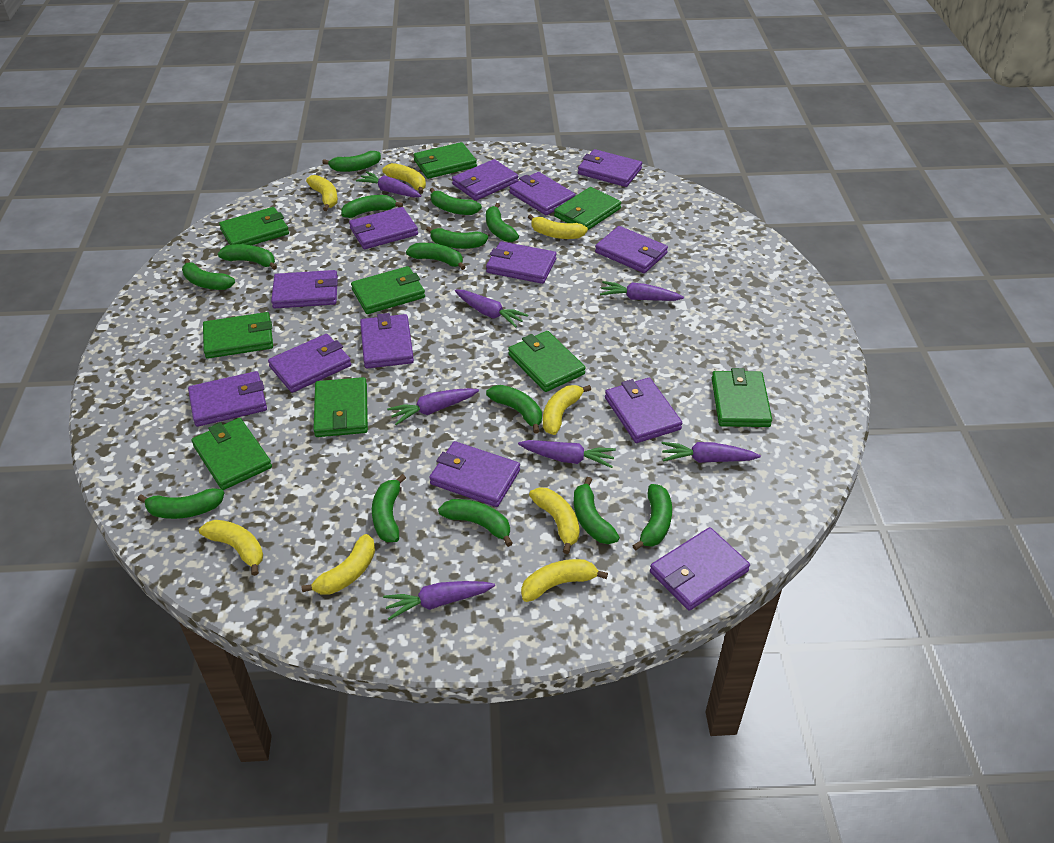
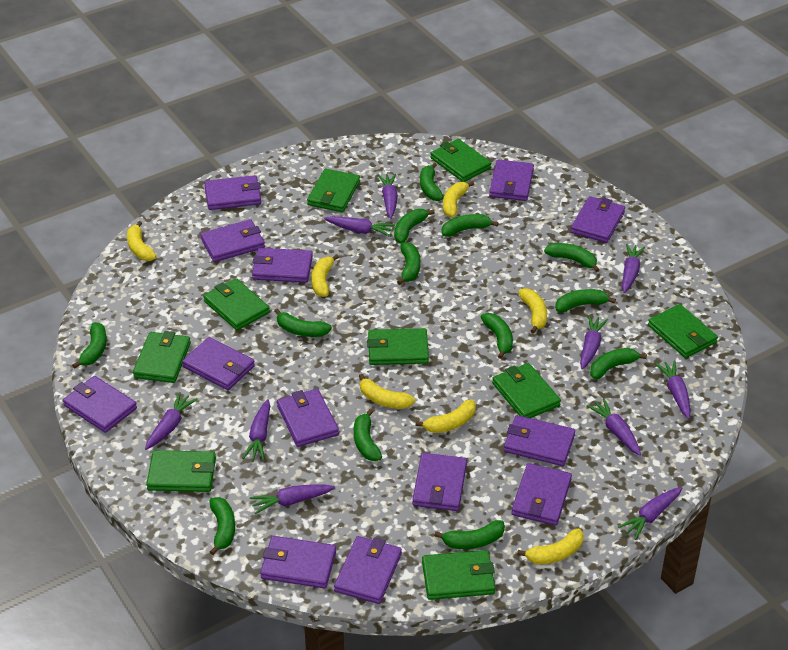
green banana: [138,488,224,519] [182,259,235,290] [218,244,277,270] [322,151,381,172] [341,195,403,218] [372,474,406,542] [406,243,466,270] [426,226,488,249] [430,188,482,215] [438,499,513,547] [486,203,519,242] [486,385,542,434] [574,477,620,544] [632,484,672,551] = 14 -> [72,322,107,369] [209,497,235,555] [275,308,332,337] [354,409,382,461] [394,209,435,243] [397,242,420,285] [420,162,444,201] [434,520,505,549] [441,214,498,237] [481,313,513,359] [544,243,600,272] [555,289,616,312] [590,348,647,379] = 13
purple carrot: [356,171,421,198] [383,581,495,620] [387,388,479,425] [455,290,528,328] [518,440,616,468] [600,281,684,301] [661,442,761,463] = 7 -> [145,392,198,450] [243,399,270,460] [250,485,335,514] [324,216,395,237] [378,174,398,219] [580,315,608,370] [587,398,641,456] [618,487,682,540] [622,244,645,293] [655,360,690,419] = 10
yellow banana: [199,520,263,576] [301,534,375,595] [306,175,338,211] [382,163,426,194] [521,559,608,602] [528,214,588,239] [529,487,580,554] [543,385,591,435] = 8 -> [127,221,156,261] [311,254,339,297] [359,374,415,409] [415,400,476,433] [443,181,474,217] [517,529,584,564] [518,288,547,334] = 7

